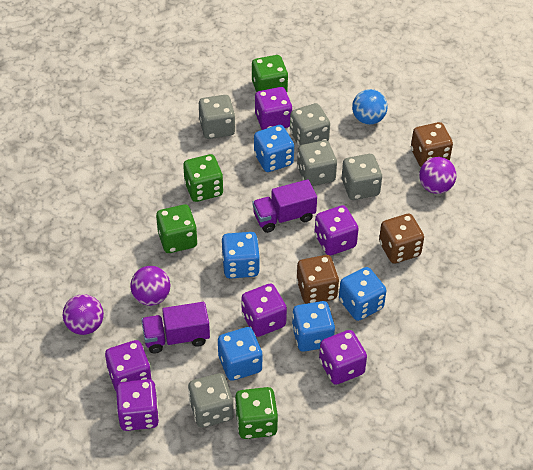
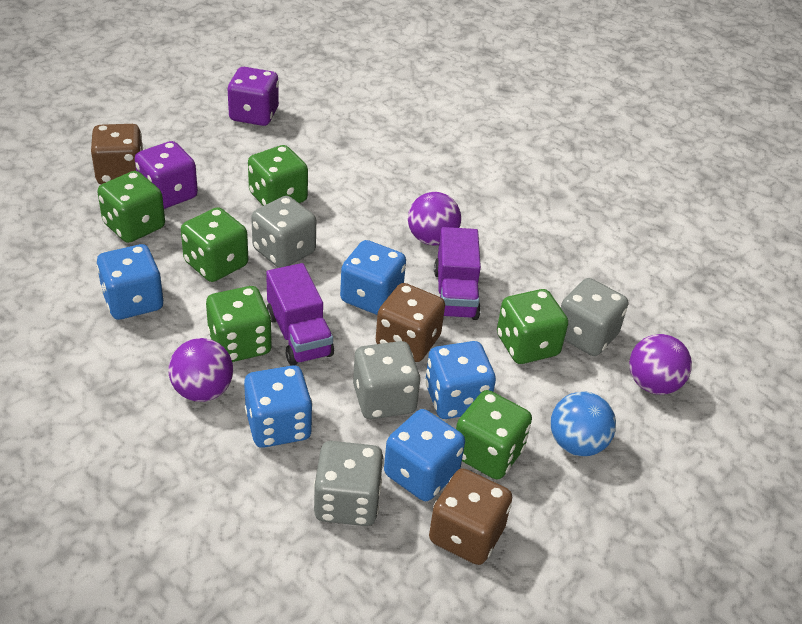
green dice: [156,204,197,253] [183,154,223,202] [235,387,278,439] [252,55,288,92] = 4 -> [97,171,165,243] [181,207,248,282] [206,286,272,362] [248,145,308,206] [456,390,532,480] [497,289,568,364] = 6
grey dice: [188,373,234,428] [199,95,235,139] [290,103,330,146] [297,140,337,186] [342,154,382,200] = 5 -> [251,196,316,268] [314,441,384,526] [353,341,421,419] [561,278,628,356] = 4
purple dice: [105,340,152,391] [116,379,159,431] [241,283,287,337] [255,87,293,130] [315,205,359,256] [319,330,367,385] = 6 -> [135,141,198,209] [227,67,279,126] = 2

